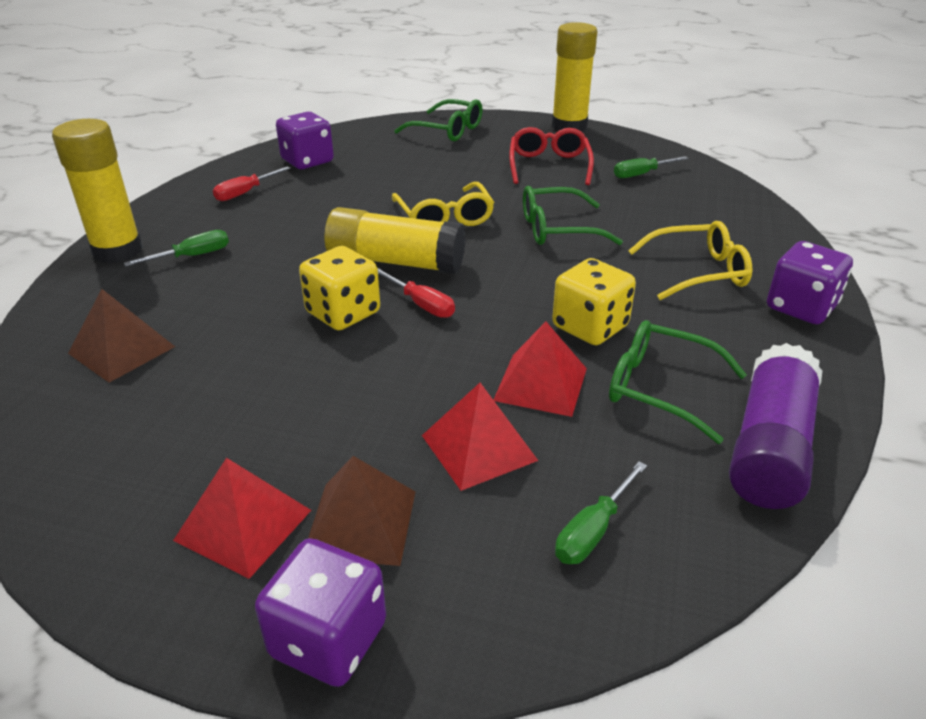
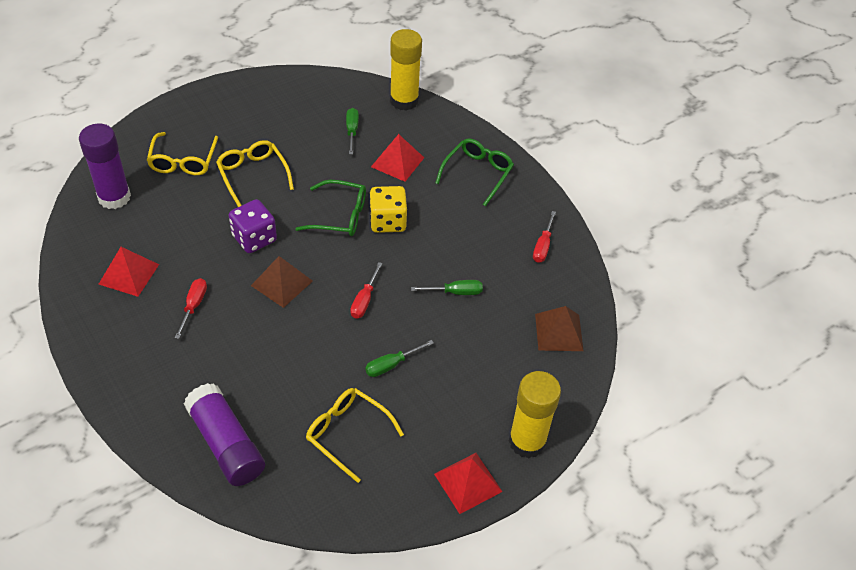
green glasses: [394,99,483,141] [523,186,623,245] [609,320,747,444] = 3 -> [295,180,366,236] [435,138,514,207] = 2
purple dice: [255,538,386,687] [276,112,334,169] [767,241,853,324] = 3 -> [229,199,277,253] = 1
purple glue stick: [729,343,822,509] = 1 -> [79,123,131,209] [184,383,265,486] = 2
red glasses: [509,127,594,185] = 1 -> none = 0
red screwdriver: [213,166,291,201] [378,268,455,318] = 2 -> [175,278,207,339] [350,262,383,318] [533,211,556,263] = 3
yellow dice: [299,246,380,330] [552,258,636,345] = 2 -> [369,186,407,233] = 1
yellow glasses: [392,182,494,226] [628,221,752,300] = 2 -> [147,132,218,175] [216,140,294,207] [306,388,404,483] = 3
yellow glue stick: [52,119,143,263] [325,207,466,274] [552,22,597,132] = 3 -> [390,29,422,111] [508,371,561,458] = 2

